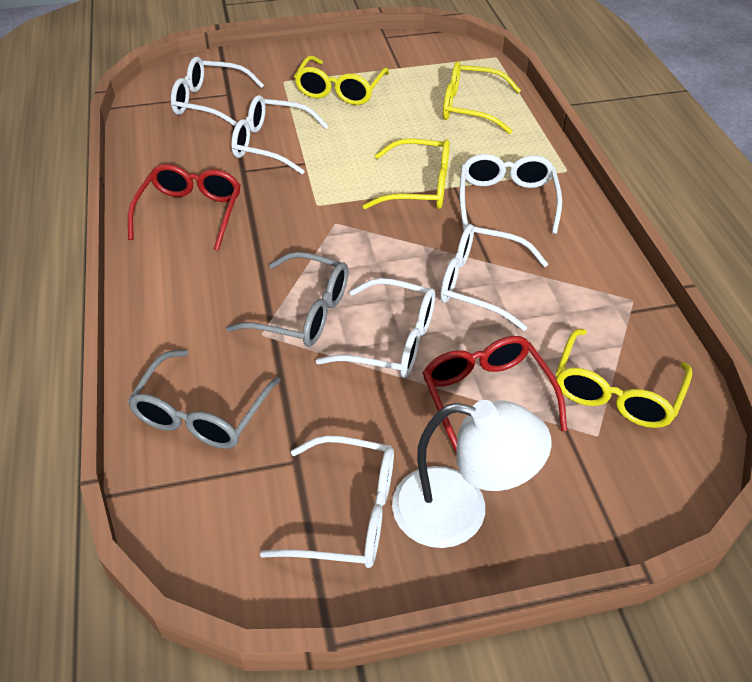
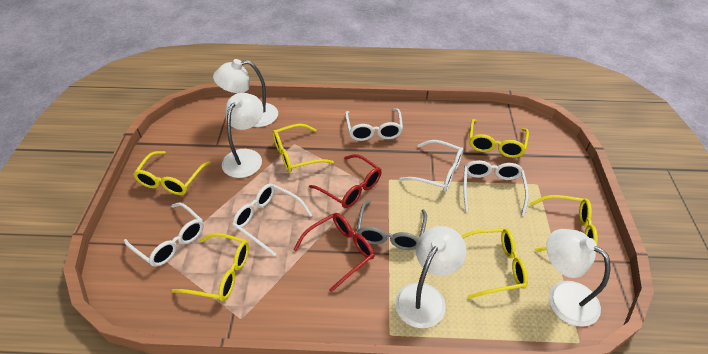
grey glasses: [128,350,281,449] [226,252,348,347] = 2 -> [357,200,427,250] = 1
white glasses: [171,57,264,126] [231,95,329,174] [260,436,394,568] [316,278,435,378] [440,224,548,331] [459,154,562,234] = 6 -> [124,203,204,267] [232,183,312,256] [345,108,403,141] [399,140,463,192] [463,160,529,216] = 5
white lamp: [392,400,552,548] = 1 -> [213,59,278,127] [222,93,263,178] [395,226,467,328] [546,229,610,327] = 4
yellow glasses: [294,56,389,105] [363,138,450,209] [443,61,521,134] [556,329,692,428] = 4 -> [133,151,210,195] [172,233,249,301] [273,124,334,173] [462,228,528,299] [469,119,529,158] [530,195,598,252] = 6

